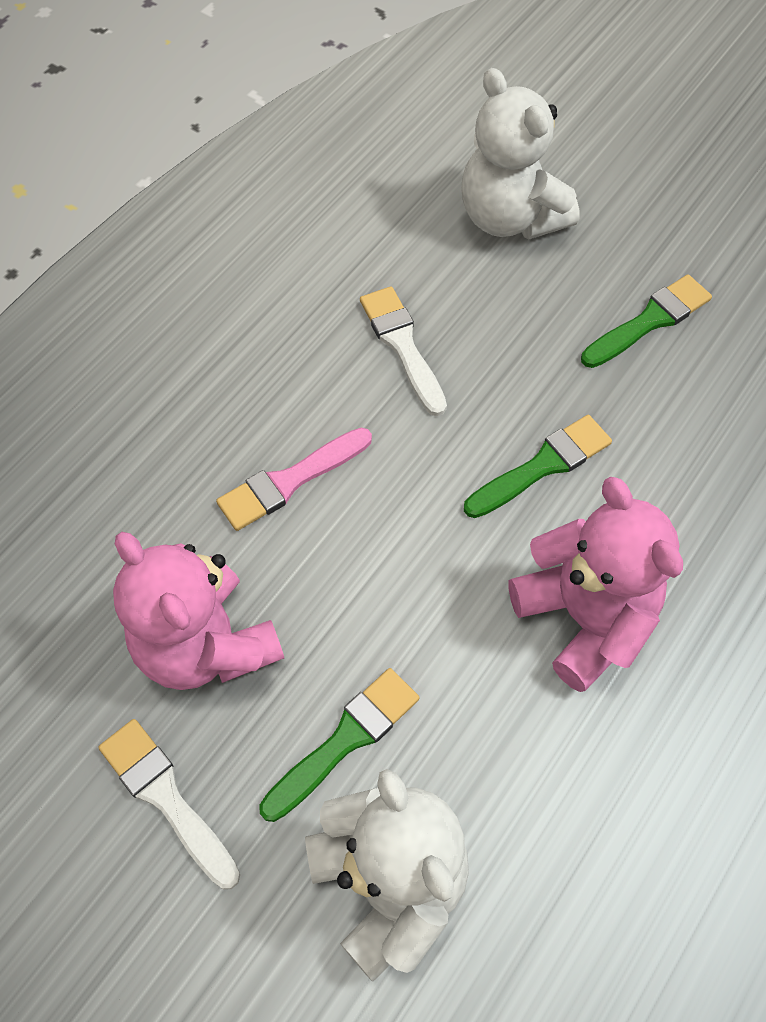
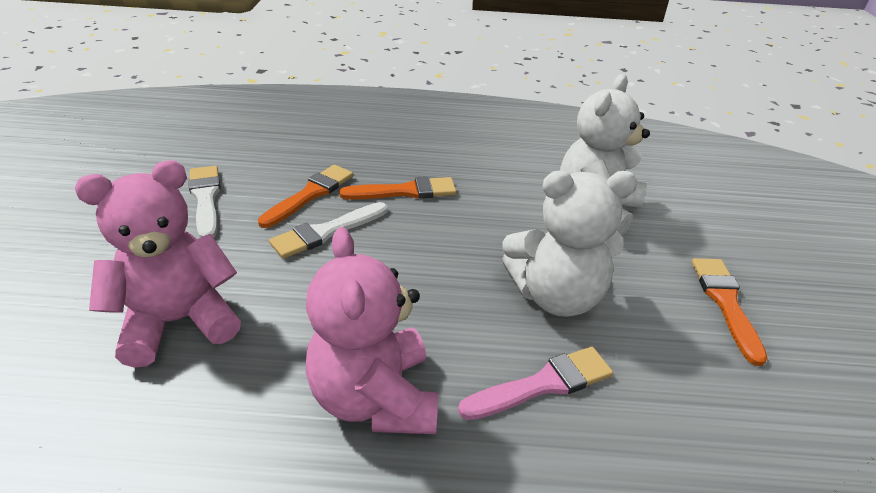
green brush: [259,668,420,822] [464,415,612,518] [581,274,712,368] = 3 -> none = 0
orange brush: none = 0 -> [258,165,353,228] [339,177,456,200] [692,258,768,366] = 3

